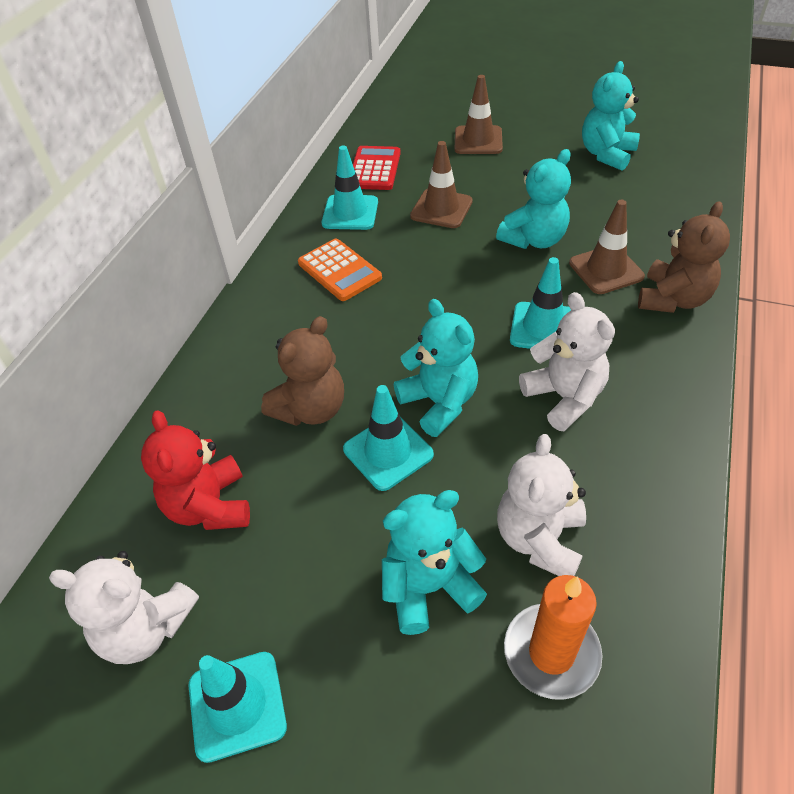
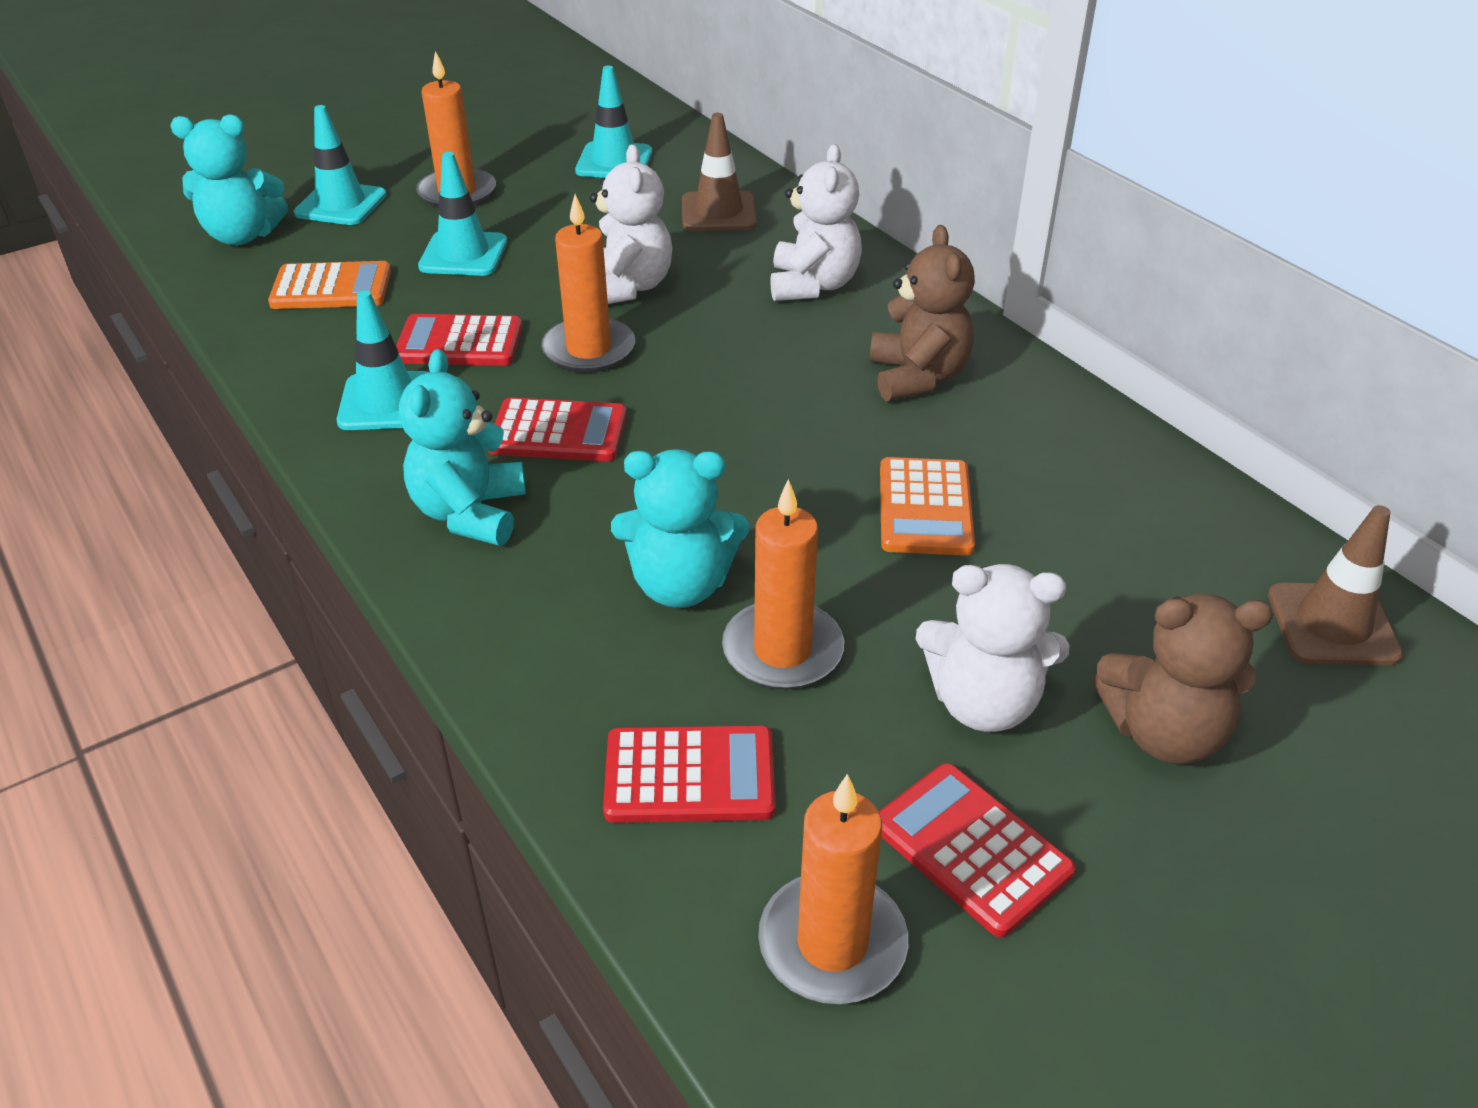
brown traffic cone: [410,141,473,228] [455,75,503,154] [569,200,645,294] = 3 -> [682,113,757,231] [1268,505,1403,665] = 2
orange calculator: [298,239,382,301] = 1 -> [268,261,391,309] [880,457,975,556] = 2
orange candle: [504,575,602,700] = 1 -> [416,51,496,208] [541,194,635,373] [722,479,844,690] [758,774,908,1004] = 4
red calculator: [353,146,401,190] = 1 -> [396,314,522,366] [488,397,627,461] [603,726,775,823] [878,763,1076,938] = 4
red teddy bear: [141,410,250,530] = 1 -> none = 0
turquoise teddy bear: [382,490,487,635] [394,299,478,437] [496,149,571,249] [582,61,640,171] = 4 -> [170,114,288,245] [399,349,526,546] [611,449,749,608] = 3

